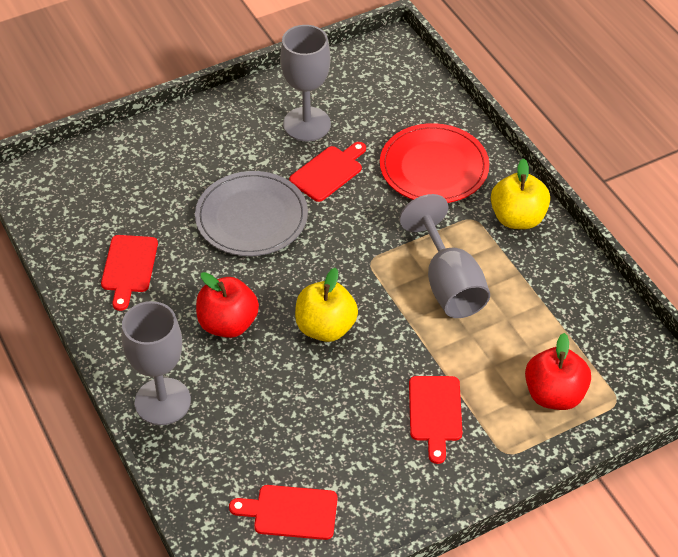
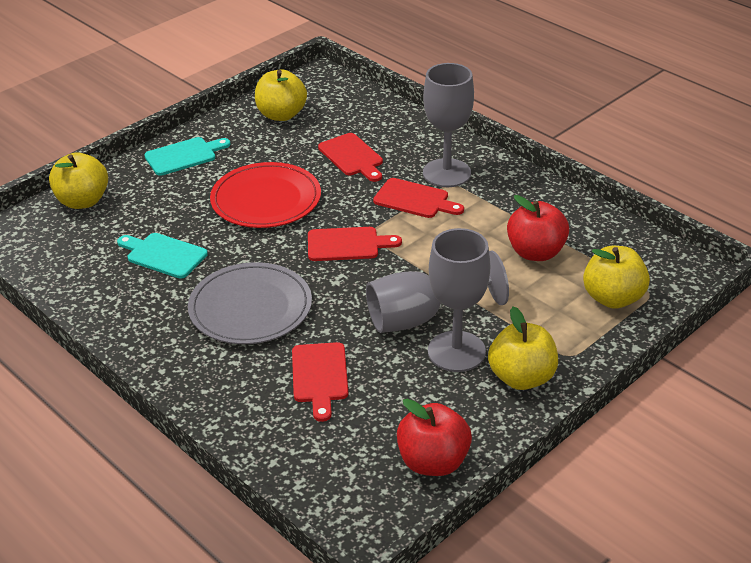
turquoise cutting board: none = 0 -> [117,233,208,279] [144,137,230,176] = 2
yellow apple: [295,268,358,342] [491,158,550,229] = 2 -> [49,153,108,209] [255,69,307,121] [488,307,558,390] [583,246,650,309] = 4

